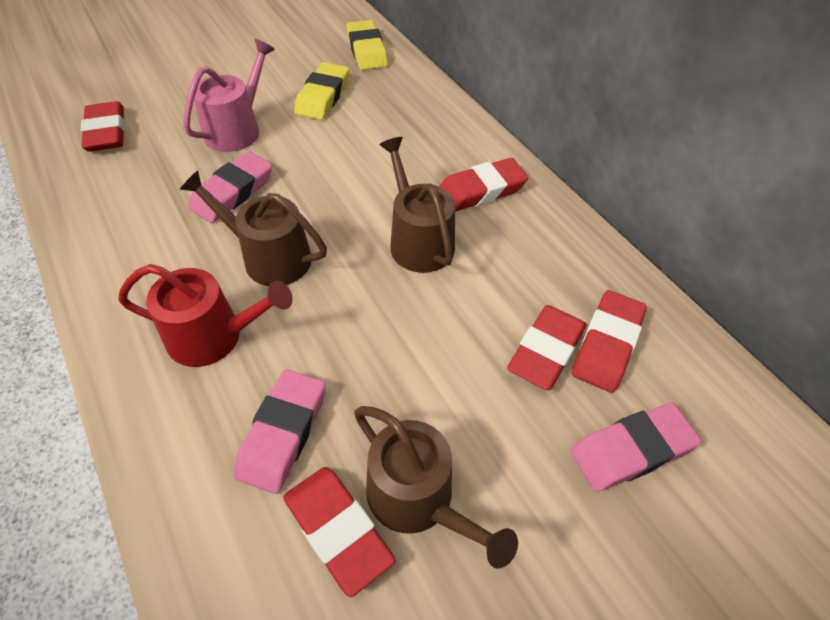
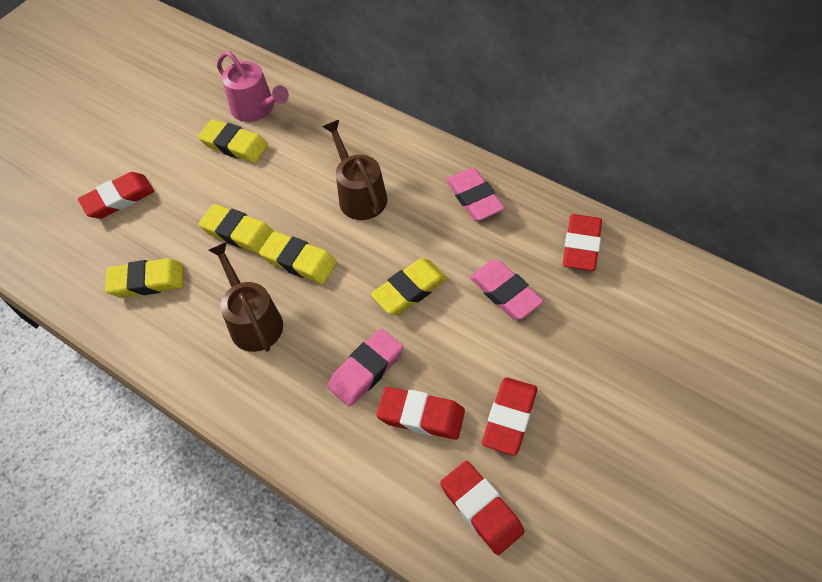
brown watering can: [180,171,327,286] [354,406,518,569] [379,137,455,273] = 3 -> [208,242,283,352] [323,120,387,220] = 2
red watering can: [118,264,293,367] = 1 -> none = 0
yellow eraser: [294,62,349,120] [346,20,388,70] = 2 -> [105,258,184,297] [198,119,268,163] [199,204,274,254] [259,231,337,284] [371,258,448,315] = 5

